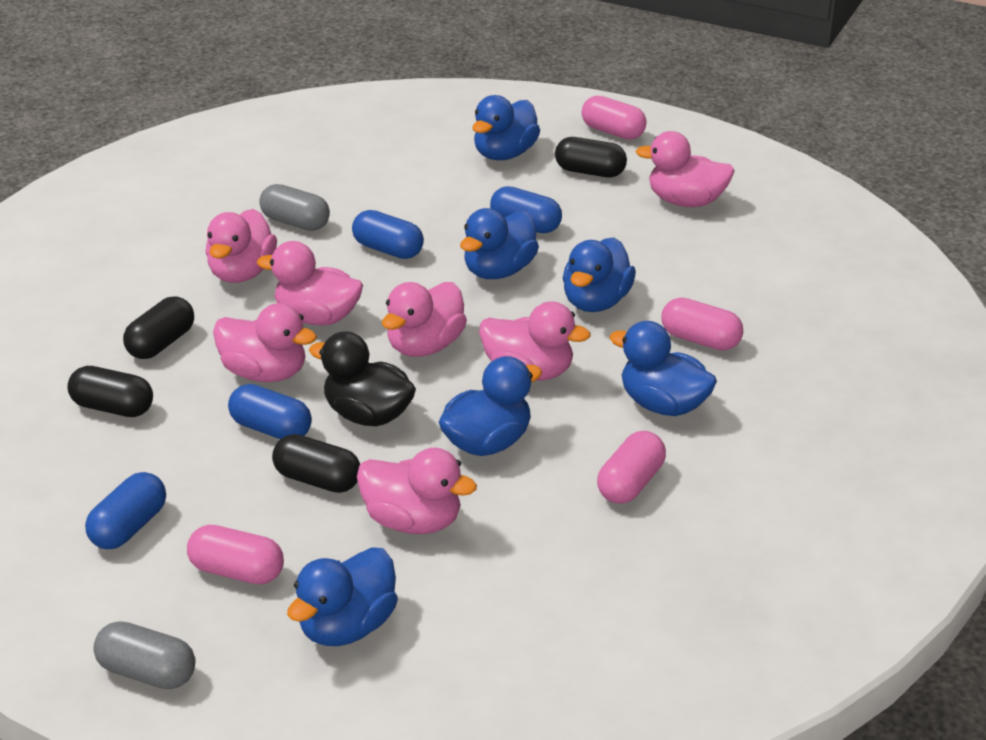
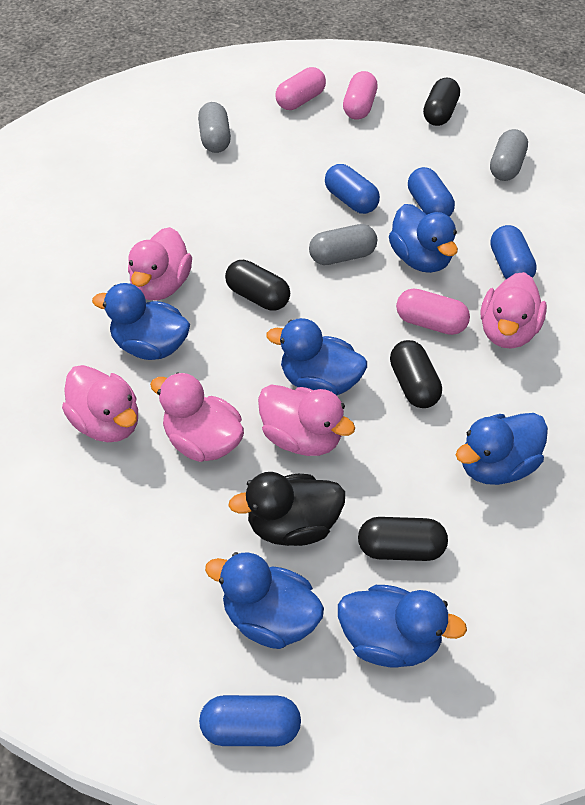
grey capsule: [93,621,195,689] [259,184,330,231] = 2 -> [198,102,231,153] [309,224,377,265] [490,129,528,181] = 3
pink capsule: [187,525,284,584] [581,96,647,140] [597,431,666,504] [661,298,743,351] = 4 -> [276,67,326,110] [343,71,378,120] [396,288,470,335] = 3
pink duck: [205,209,277,283] [213,303,317,382] [257,241,363,326] [357,448,477,534] [382,282,467,357] [479,301,591,381] [636,131,735,207] = 7 -> [62,365,138,442] [128,227,192,300] [150,373,244,462] [258,384,355,456] [481,272,547,349] = 5

